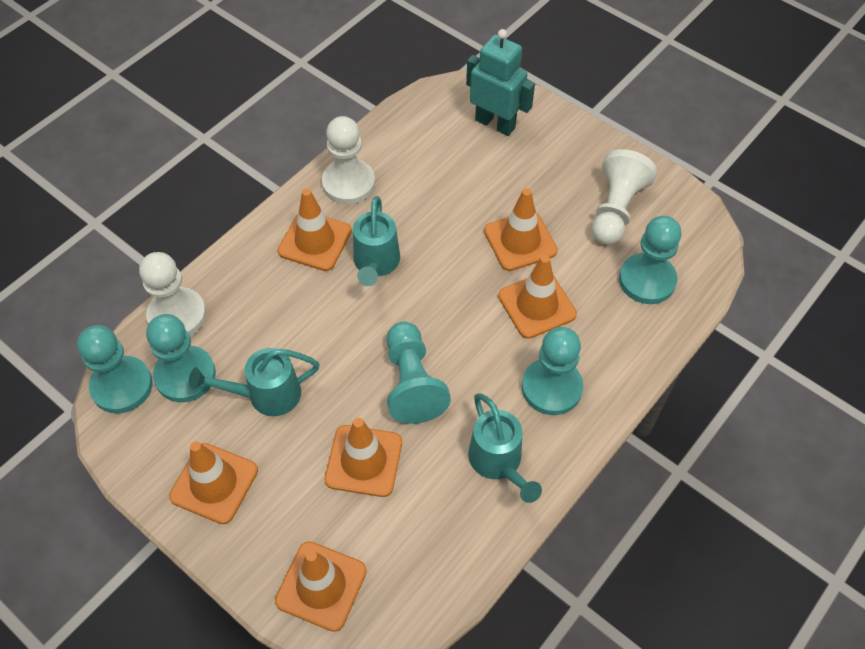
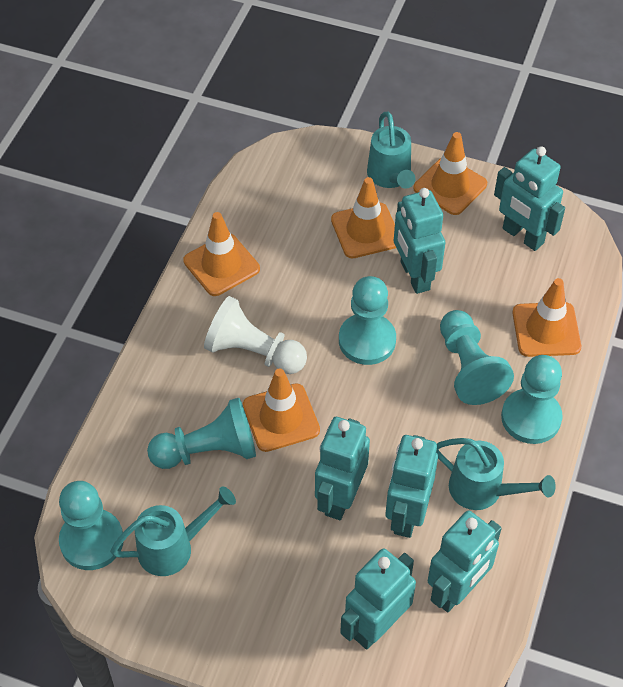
orange traffic cone: [169,441,258,524] [275,541,367,632] [278,189,352,271] [325,418,402,497] [484,188,558,271] [498,255,577,339] = 6 -> [183,212,260,296] [243,368,320,452] [331,177,396,258] [413,132,487,215] [513,278,581,357] = 5
turquoise robot: [466,29,535,136] = 1 -> [315,417,370,520] [340,548,416,650] [385,435,438,538] [394,188,446,294] [428,510,502,612] [494,146,565,251] = 6
white pawn: [139,252,206,336] [322,116,375,204] [592,149,657,245] = 3 -> [204,296,307,374] = 1

